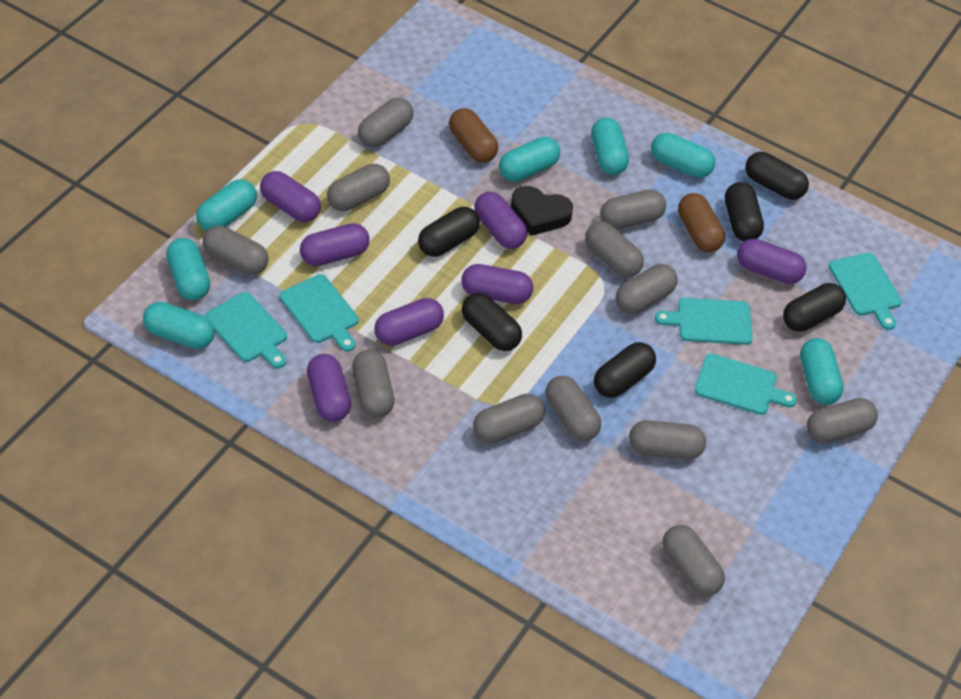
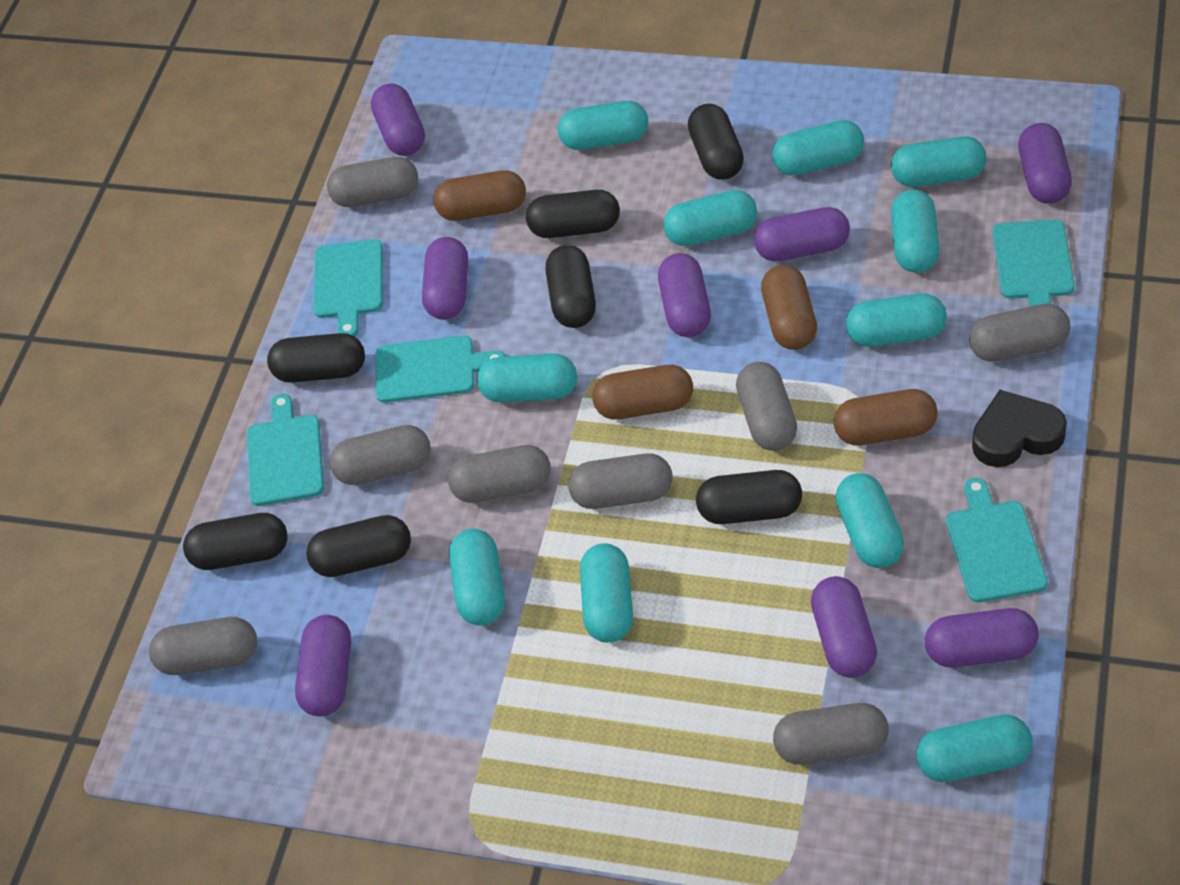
black capsule: [418,207,480,257] [462,293,522,351] [594,342,656,398] [725,182,764,241] [745,152,809,200] [783,283,846,332] = 6 -> [183,513,288,570] [267,333,365,383] [306,515,411,577] [526,190,620,238] [545,245,596,328] [688,103,744,180] [696,470,802,524] = 7
brown capsule: [449,108,498,163] [678,193,725,252] = 2 -> [433,170,526,221] [592,365,693,420] [761,265,817,350] [834,389,938,445] = 4
grey capsule: [202,226,269,275] [327,164,390,211] [352,350,395,418] [358,98,414,148] [473,394,545,444] [545,376,601,441] [585,222,644,278] [600,189,666,229] [616,264,678,314] [629,420,706,460] [662,525,725,596] [807,398,878,444] = 12 -> [149,617,257,675] [327,157,418,207] [329,425,431,485] [448,445,551,503] [568,453,673,509] [736,362,797,451] [773,703,889,765] [969,304,1070,362] = 8
purple capsule: [260,171,321,222] [300,223,370,266] [307,354,351,422] [374,298,444,346] [461,264,533,304] [474,192,527,249] [737,239,806,284] = 7 -> [295,615,351,716] [371,84,425,156] [422,237,468,320] [658,253,711,337] [754,207,850,262] [811,576,877,678] [925,608,1039,667] [1018,123,1072,203] = 8
turquoise capsule: [143,302,215,349] [166,238,210,301] [196,179,257,231] [499,137,560,182] [591,118,629,175] [651,133,715,178] [800,338,844,405] = 7 -> [449,529,505,626] [477,354,577,403] [558,101,648,150] [580,543,633,643] [663,190,757,246] [772,120,864,176] [835,473,904,568] [846,294,947,347] [891,137,986,187] [891,189,940,273] [916,714,1033,782] = 11

